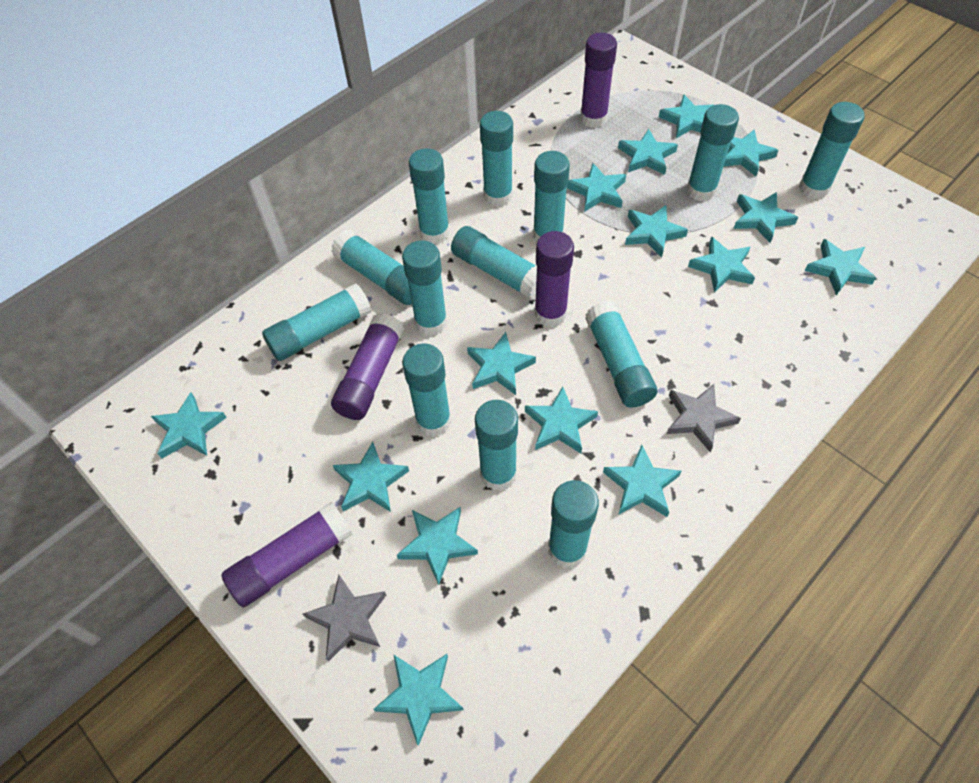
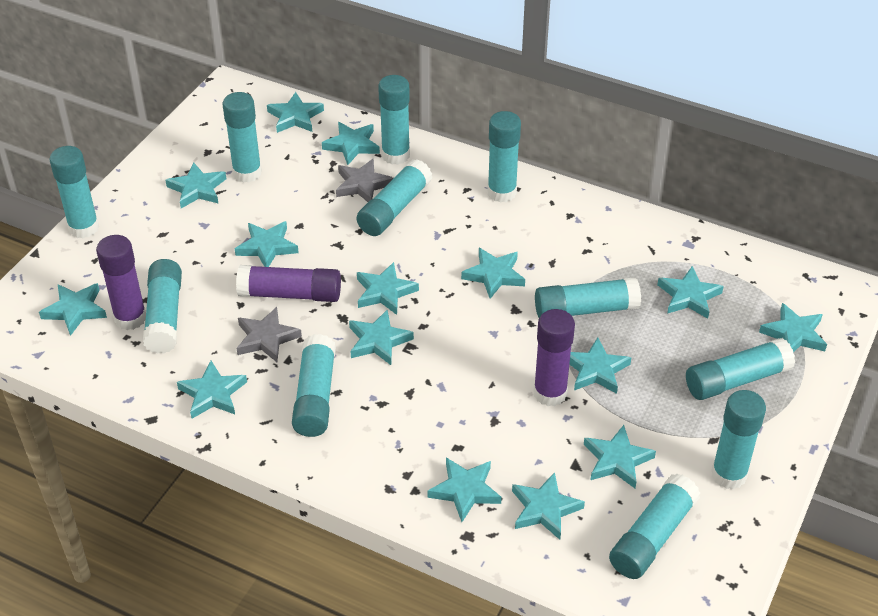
purple glue stick: [221,502,353,607] [331,313,404,420] [534,231,574,327] [580,33,617,128] = 4 -> [96,235,146,330] [236,265,341,302] [534,309,575,406] = 3
turquoise glue stick: [262,284,372,361] [332,230,412,305] [402,240,447,336] [402,343,451,437] [409,148,450,244] [451,226,537,300] [475,400,518,491] [480,111,513,207] [533,151,570,242] [548,480,599,568] [585,301,657,408] [687,104,739,201] [799,102,865,199] = 13 -> [50,146,99,238] [143,259,182,354] [223,92,262,183] [292,334,336,437] [356,159,433,236] [378,75,410,165] [487,111,521,203] [535,277,641,318] [609,473,700,579] [686,338,795,400] [711,390,766,489] = 11

